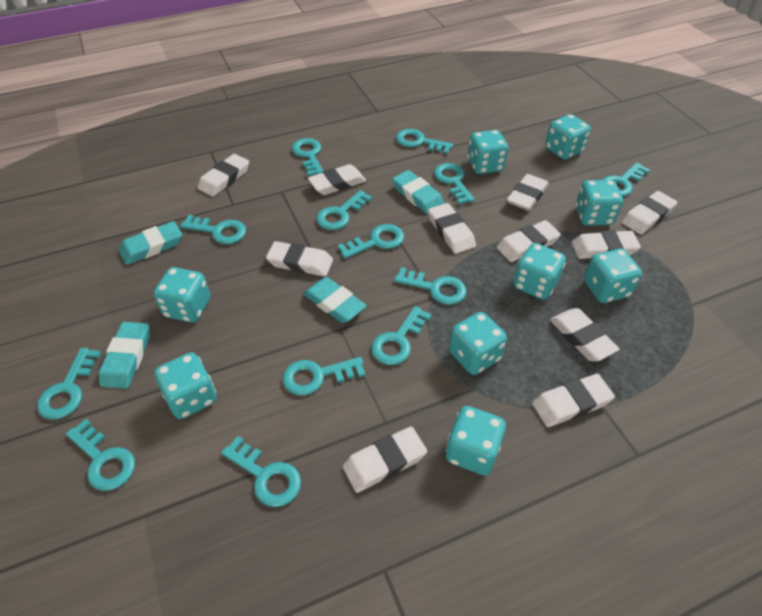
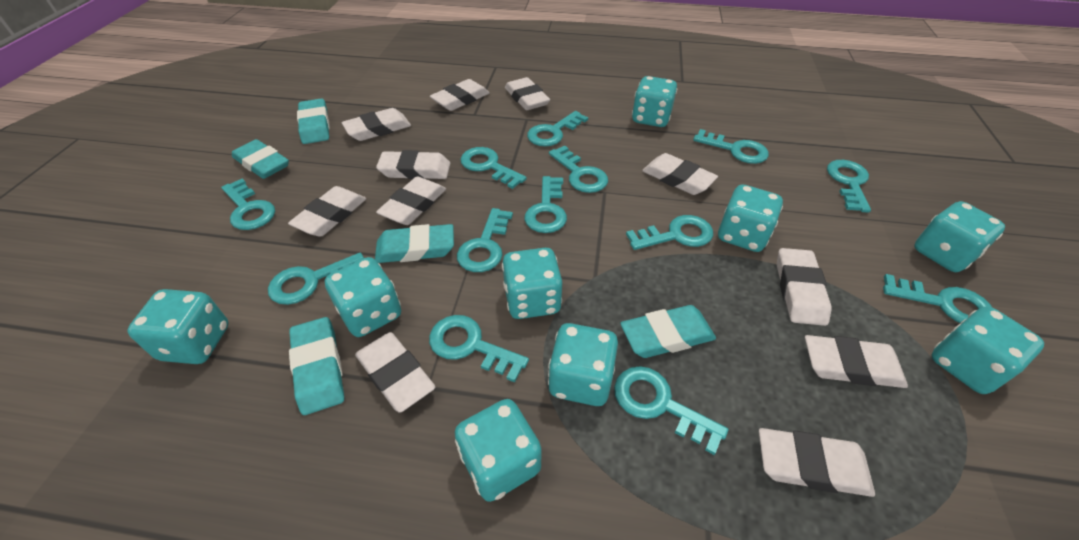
turquoise eraser: [99,322,150,389] [119,221,182,265] [303,277,367,323] [392,170,444,214] = 4 -> [232,139,289,179] [289,317,344,415] [297,98,330,144] [375,224,454,263] [620,305,716,358] = 5

